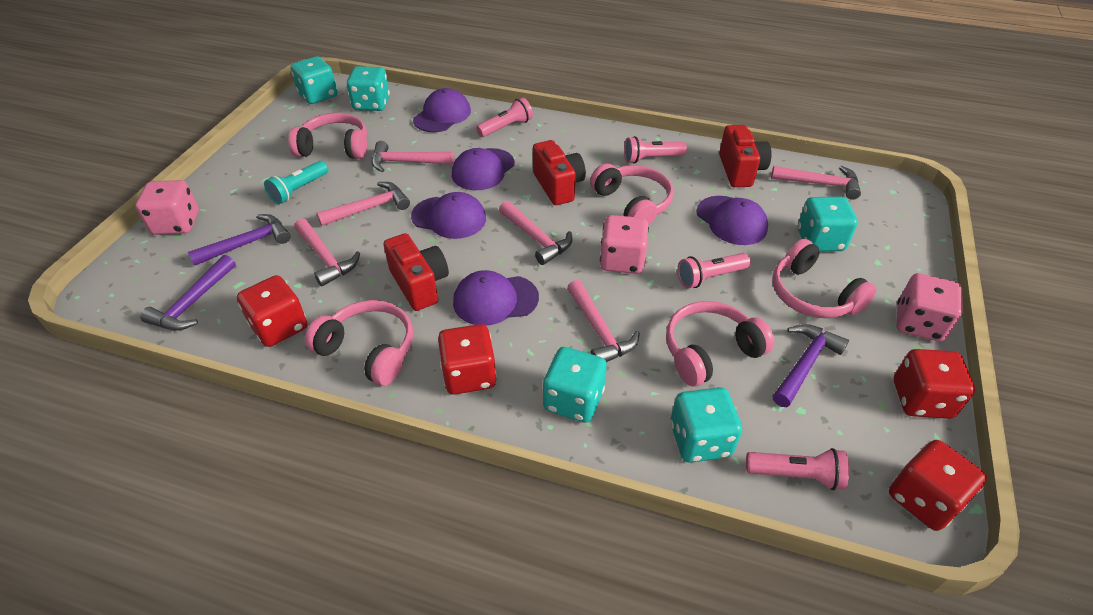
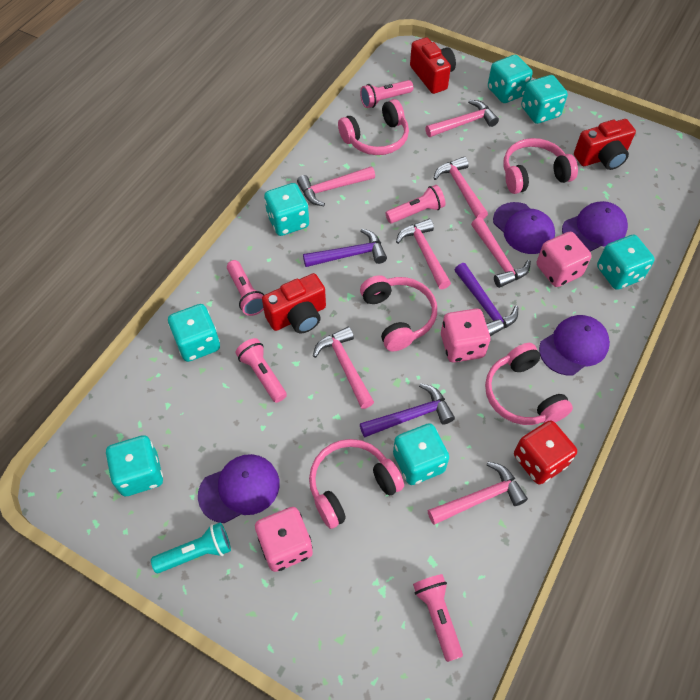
pink flashlight: [476,97,533,137] [624,136,687,164] [677,253,751,288] [746,448,849,490] = 4 -> [227,260,264,316] [235,338,287,403] [360,80,413,108] [385,185,445,223] [413,574,463,662] = 5
pink hammer: [294,218,360,287] [316,182,410,226] [372,141,453,172] [499,201,573,265] [567,280,640,362] [771,166,861,200] = 6 -> [297,166,375,206] [313,327,374,409] [396,219,451,289] [425,100,499,137] [428,462,528,525] [433,156,488,219] [471,217,531,288] = 7
purple cap: [411,192,486,239] [413,88,471,132] [452,148,515,190] [453,270,539,326] [696,196,768,245] = 5 -> [198,454,280,523] [493,202,555,254] [539,315,610,375] [562,201,628,252] = 4
red dice: [237,275,307,347] [438,324,497,395] [889,440,987,531] [894,349,975,419] = 4 -> [514,420,577,484] = 1
turquoise dice: [290,56,338,104] [347,66,390,111] [543,347,607,423] [670,387,742,463] [798,197,858,252] = 5 -> [106,435,163,496] [168,304,220,362] [264,183,309,236] [393,423,449,485] [488,55,533,103] [521,75,568,124] [597,235,655,290] = 7

